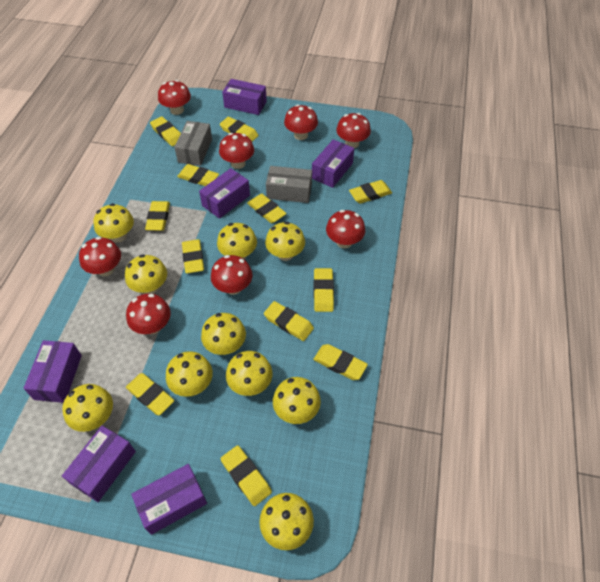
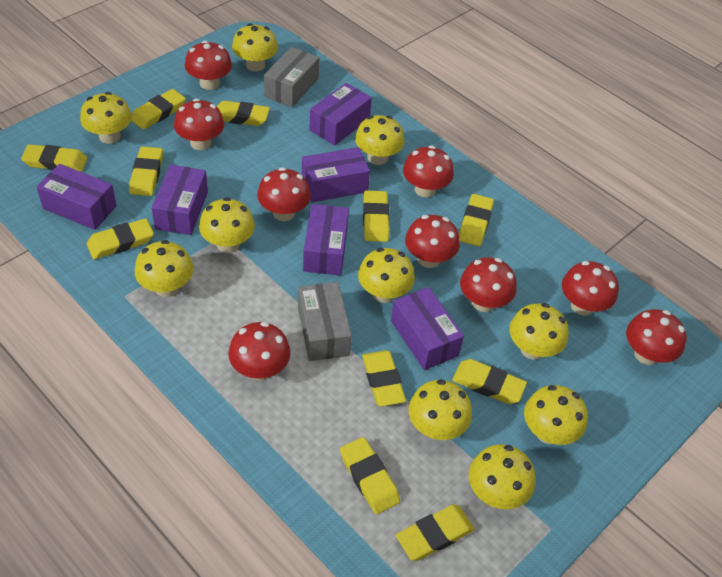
red mushroom: [79,237,121,277] [126,294,171,334] [158,80,191,115] [211,255,252,295] [219,133,254,169] [284,104,318,140] [326,210,365,248] [336,113,371,148] = 8 -> [174,99,224,150] [185,41,232,90] [228,322,291,381] [257,167,311,221] [403,146,454,198] [405,215,460,268] [460,257,517,312] [562,261,619,316] [626,309,686,365] = 9
yellow eraser: [126,373,174,415] [145,201,170,231] [150,116,181,146] [177,164,219,186] [182,239,204,273] [220,117,258,142] [220,445,272,506] [247,194,287,223] [264,301,314,341] [313,344,368,380] [314,268,334,312] [349,180,392,204] = 12 -> [21,144,88,172] [87,218,154,259] [129,146,163,196] [131,89,186,130] [216,101,270,126] [340,437,400,514] [362,350,406,406] [363,190,389,242] [396,505,475,561] [452,359,527,404] [459,194,494,246] = 11

